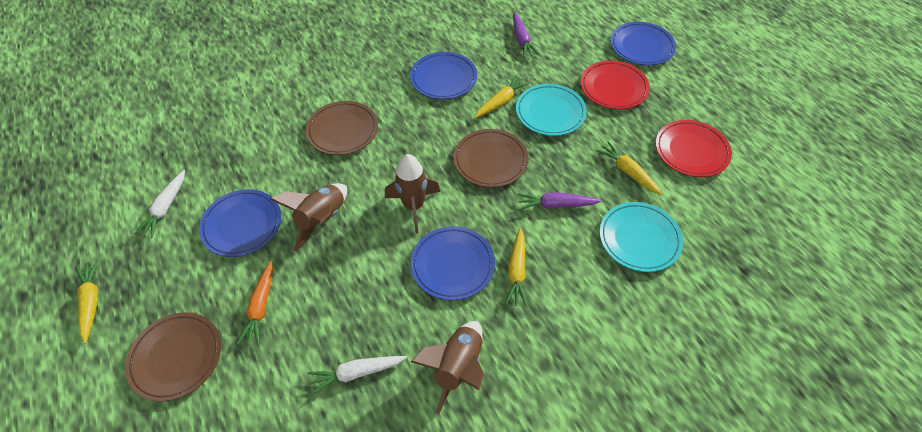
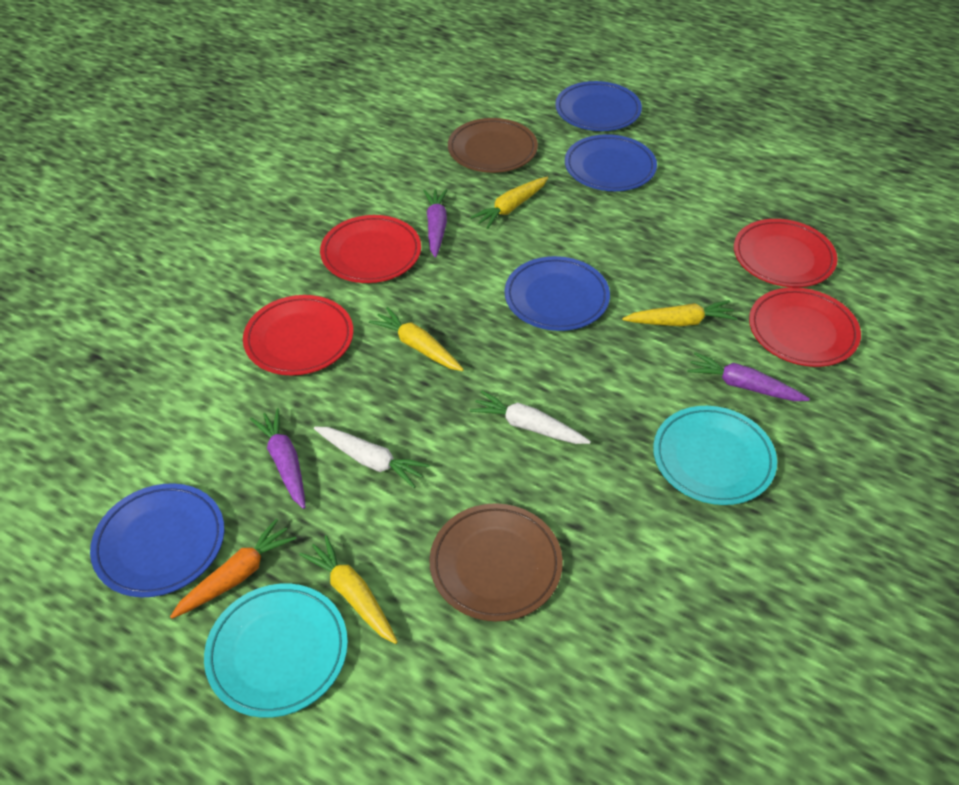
brown plate: [125,312,221,402] [306,101,378,155] [454,129,528,187] = 3 -> [429,503,563,621] [448,118,538,173] = 2
brown rocket: [270,183,347,251] [385,154,440,234] [411,321,484,415] = 3 -> none = 0
purple carrot: [513,13,539,57] [517,192,601,210] = 2 -> [250,408,305,509] [423,189,447,258] [687,352,810,401] = 3
red plate: [580,60,650,109] [656,120,732,177] = 2 -> [243,295,353,375] [320,215,421,283] [734,219,838,287] [749,287,861,367] = 4

